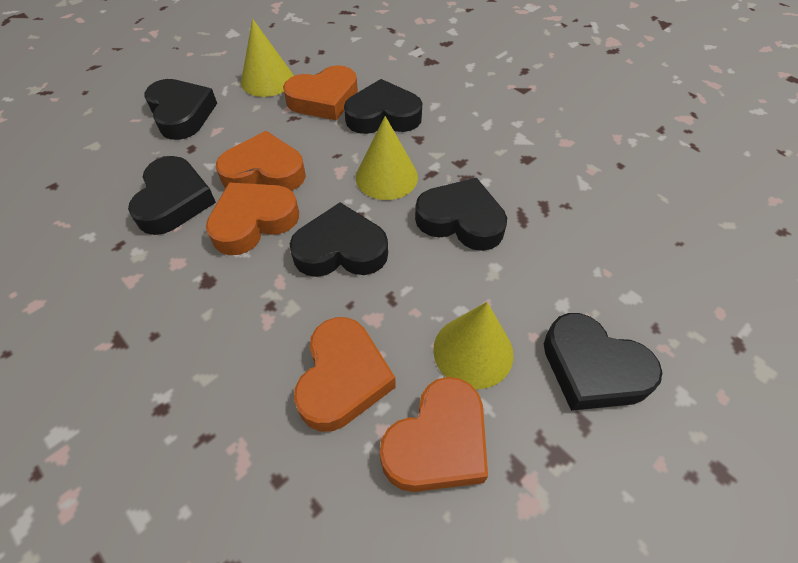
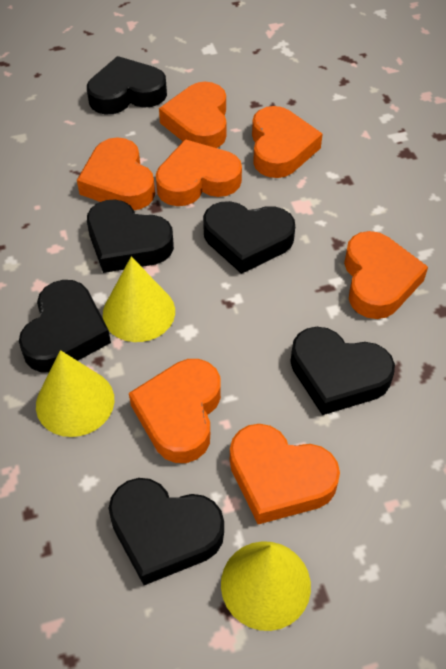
orange heart: [206,183,299,255] [216,131,306,191] [283,65,358,120] [294,317,395,432] [379,377,488,492] = 5 -> [77,137,155,210] [129,359,221,463] [156,139,242,206] [159,82,226,148] [230,424,340,524] [252,106,323,178] [344,231,428,319] = 7

